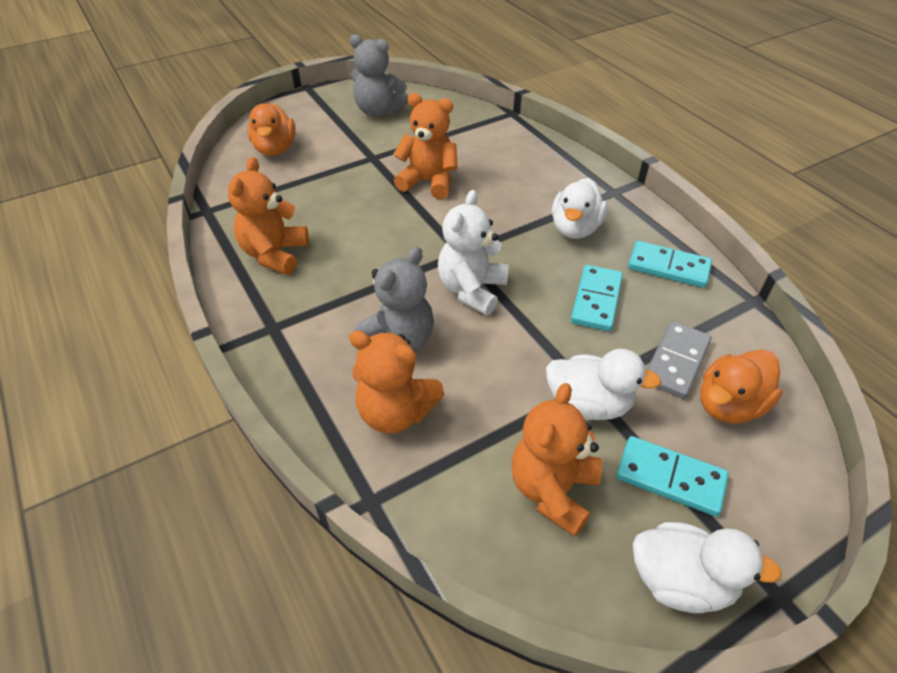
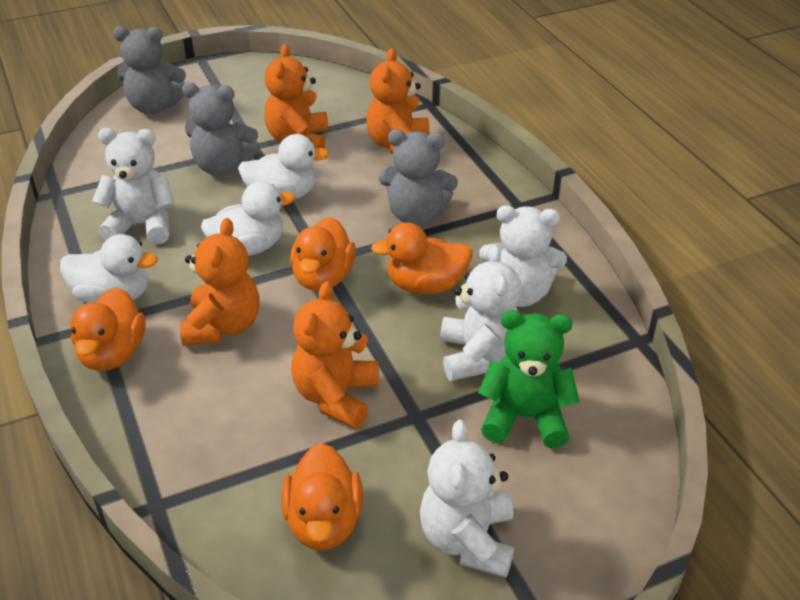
green teddy bear: none = 0 -> [478,310,580,448] = 1
grey domino: [647,321,712,399] = 1 -> none = 0
grey teddy bear: [350,34,408,117] [354,247,434,351] = 2 -> [113,26,186,114] [182,82,259,175] [379,129,458,226] = 3
orange duck: [247,103,296,156] [700,349,782,423] = 2 -> [70,287,146,371] [281,443,363,550] [290,217,356,291] [371,222,473,294] = 4
turquoise domino: [571,265,623,331] [616,436,729,516] [628,241,712,288] = 3 -> none = 0
white teddy bear: [438,190,509,316] = 1 -> [92,128,174,244] [420,419,514,578] [440,244,521,381] [479,205,567,307] = 4

